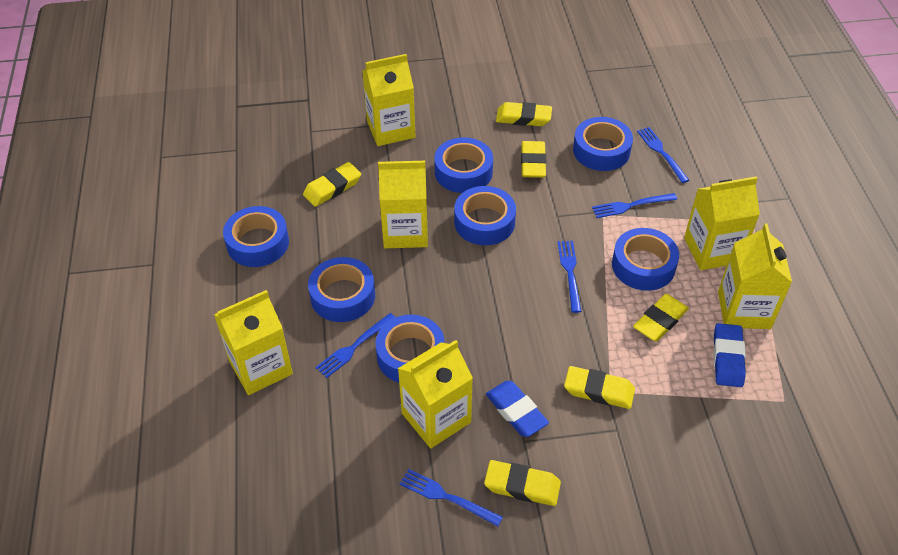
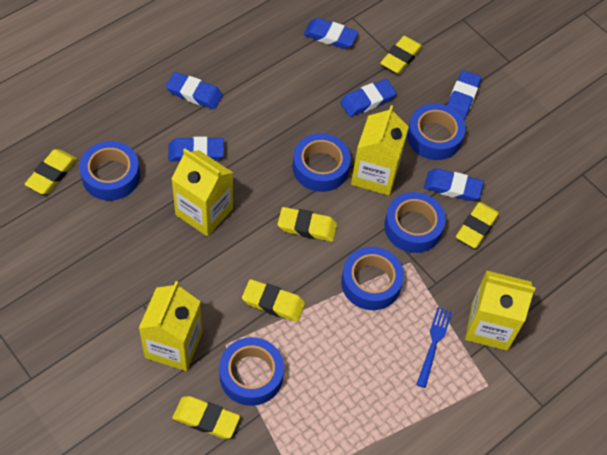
blue eraser: [486,381,549,437] [713,323,746,387] = 2 -> [166,72,223,110] [168,137,224,161] [304,18,358,49] [340,79,396,117] [424,168,484,201] [447,70,481,120] = 6
blue fork: [315,313,396,378] [400,469,503,526] [558,241,582,313] [592,193,677,218] [637,127,689,183] = 5 -> [416,307,452,388] = 1
blue tape: [223,206,289,267] [308,257,375,322] [376,315,445,383] [434,137,493,193] [454,186,516,245] [573,117,633,171] [612,228,679,291] = 7 -> [79,141,140,201] [219,337,284,406] [293,133,351,192] [341,247,404,310] [384,192,446,253] [407,104,466,160] = 6
yellow carton: [214,290,293,395] [362,54,415,146] [378,161,428,248] [398,340,473,448] [684,176,760,270] [718,223,792,329] = 6 -> [139,281,202,371] [171,149,233,236] [351,105,409,196] [465,270,535,351] = 4

